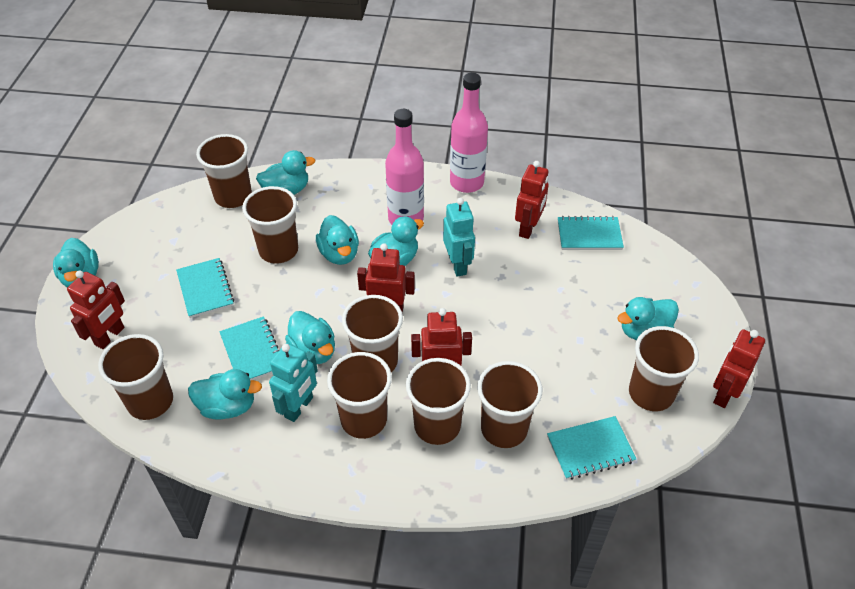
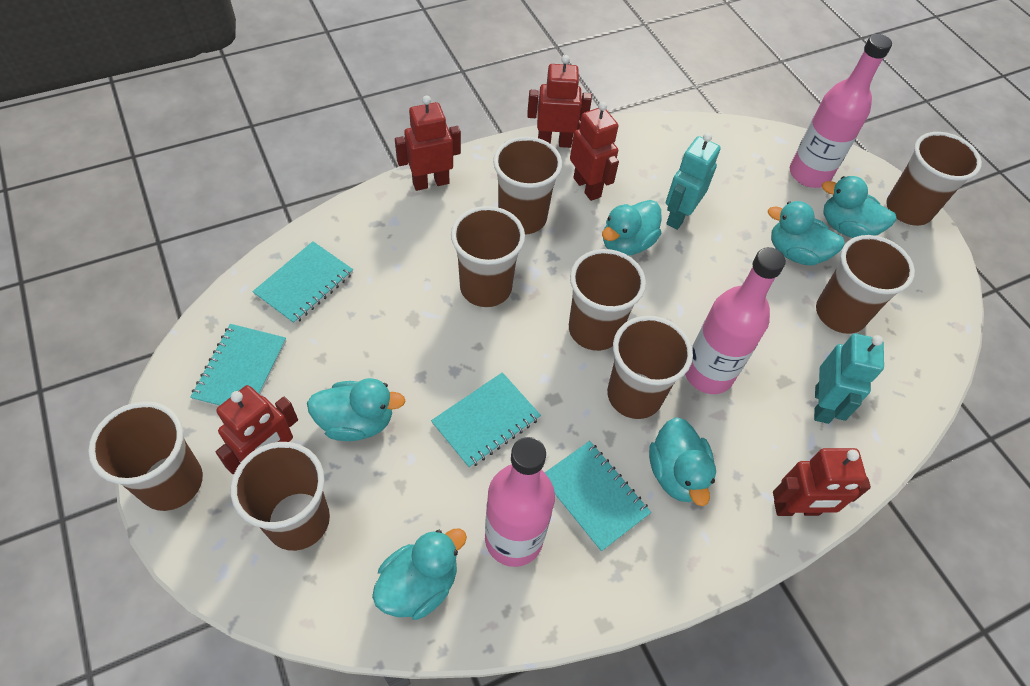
pink bottle: [385,109,424,225] [450,73,488,193] = 2 -> [485,437,555,567] [685,247,786,394] [790,34,892,188] = 3
turquoise duck: [53,238,99,288] [188,369,262,420] [256,150,315,195] [285,311,335,364] [316,215,359,265] [368,216,424,266] [618,297,679,340] = 7 -> [307,378,405,441] [372,529,467,620] [602,200,662,256] [649,417,716,506] [768,201,845,265] [822,176,897,238] = 6

